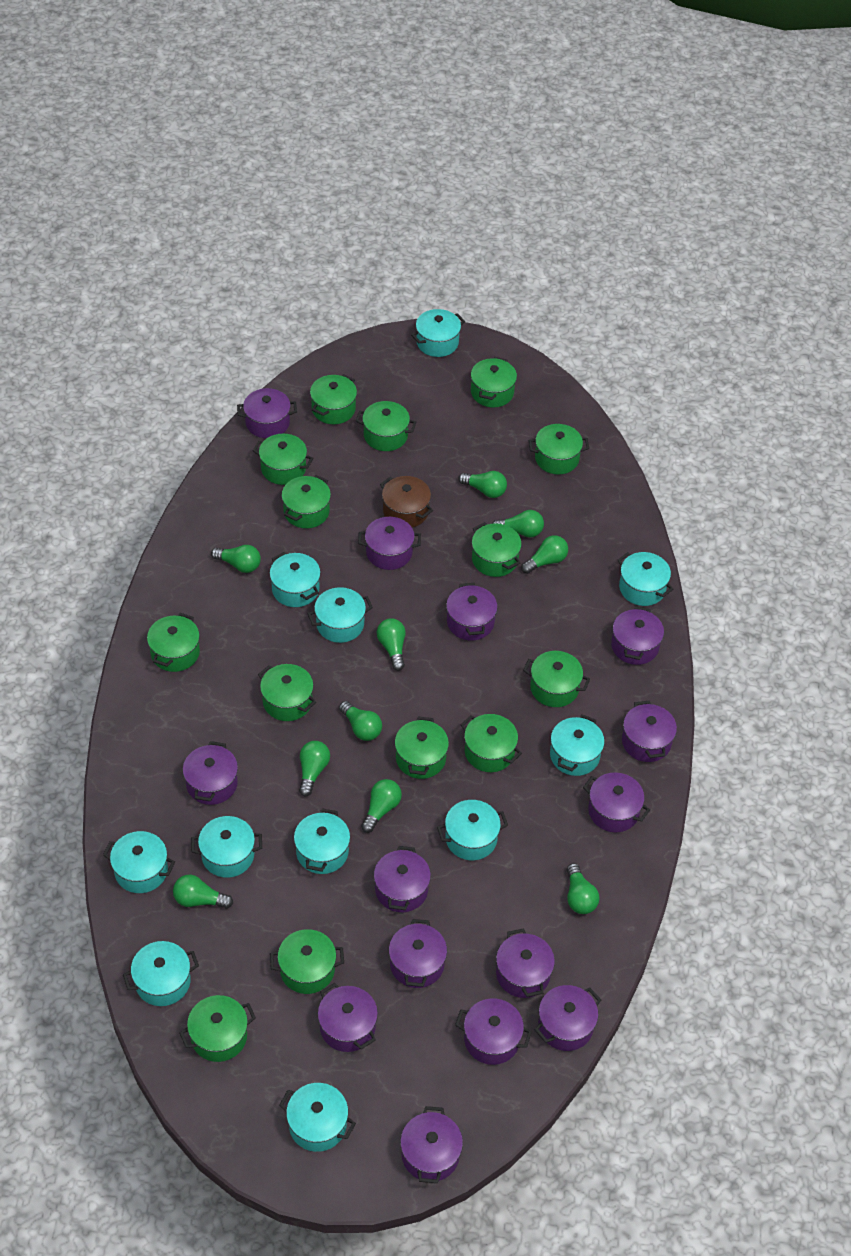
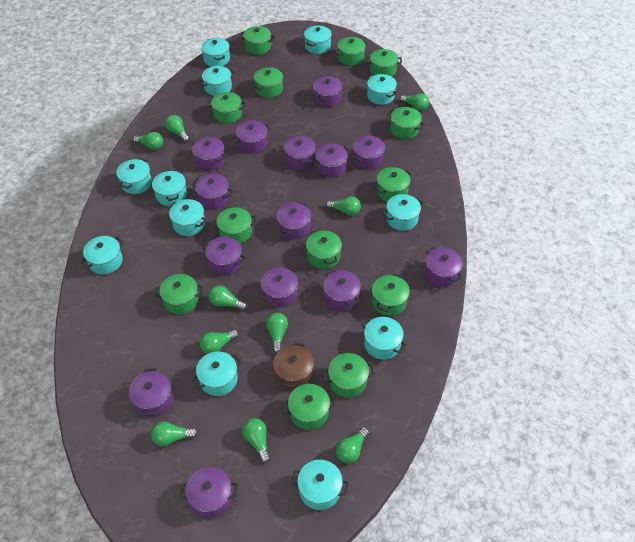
green pot: [147,613,200,672] [179,995,256,1062] [253,434,313,485] [258,664,316,721] [270,929,344,994] [282,475,331,528] [310,374,357,424] [356,401,416,451] [395,716,449,779] [461,714,522,772] [471,357,517,407] [472,522,522,577] [523,651,590,707] [529,424,589,475] = 14 -> [155,274,203,314] [207,92,246,124] [212,207,257,244] [240,26,275,55] [253,67,284,98] [282,384,336,430] [306,229,342,269] [322,353,375,398] [334,37,368,66] [366,49,402,77] [372,273,410,316] [375,167,412,202] [387,107,425,139] = 13
turquoise pot: [103,831,175,893] [123,941,199,1006] [191,816,262,878] [270,552,321,607] [279,1083,356,1152] [294,808,350,874] [307,587,373,643] [411,309,465,357] [437,800,508,860] [550,714,605,776] [618,552,673,606] = 11 -> [80,236,124,274] [116,158,152,194] [152,170,187,206] [168,199,207,236] [192,351,242,396] [198,66,235,96] [201,38,230,67] [291,460,349,510] [304,26,332,54] [361,317,407,359] [367,74,397,105] [382,194,424,231] = 12

